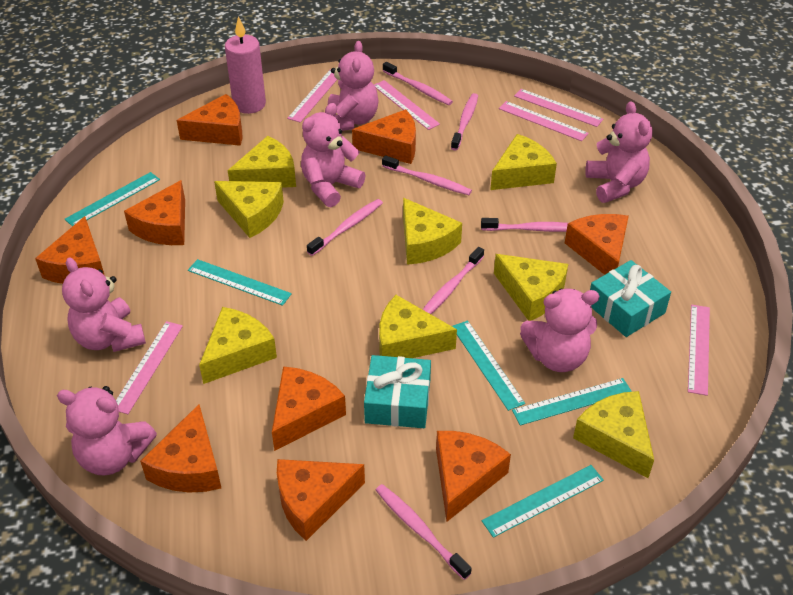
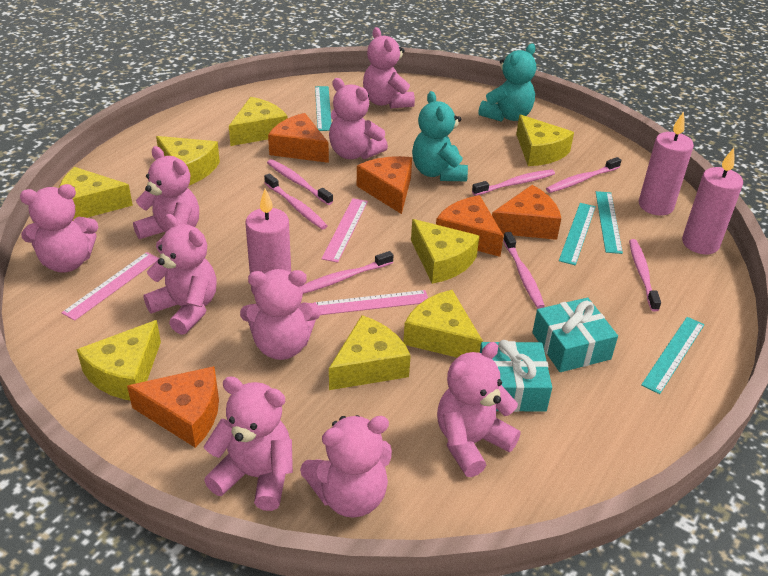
orange cheese: [35,216,105,284] [124,180,185,245] [140,404,221,493] [177,94,242,146] [272,366,346,451] [277,459,365,541] [352,109,416,164] [436,431,511,522] [565,214,629,275] = 9 -> [127,366,219,448] [268,113,329,163] [357,156,412,214] [436,195,504,257] [492,185,561,240] = 5
pink candle: [225,16,266,114] = 1 -> [246,188,291,295] [639,112,694,216] [682,148,743,254] = 3
pink ruler: [116,321,183,414] [287,69,337,123] [374,80,440,130] [499,101,589,141] [514,89,604,127] [688,305,710,396] = 6 -> [61,252,159,321] [314,290,428,315] [322,198,368,263] = 3
pink teddy bear: [57,386,157,476] [62,257,146,352] [301,103,365,207] [328,41,378,131] [520,289,599,372] [585,101,652,203] = 6 -> [20,184,98,273] [133,146,199,254] [144,214,217,335] [204,376,293,511] [240,269,321,360] [300,415,392,518] [329,78,388,159] [363,27,415,109] [437,342,521,477] = 9
turquoise ruler: [65,172,160,226] [188,259,292,306] [452,320,525,411] [482,465,604,538] [512,378,632,426] = 5 -> [315,86,332,131] [559,203,596,265] [596,191,623,254] [641,317,705,394] = 4
turquoise teddy bear: none = 0 -> [412,91,468,181] [478,44,536,122] = 2

